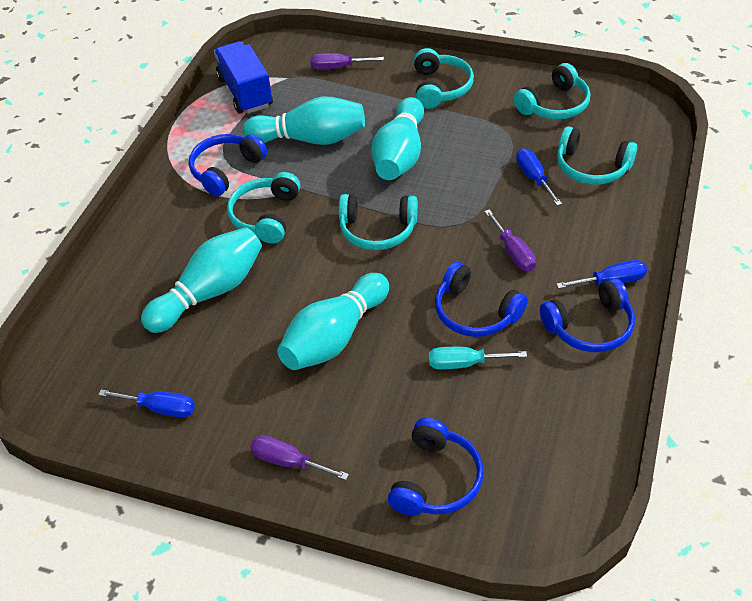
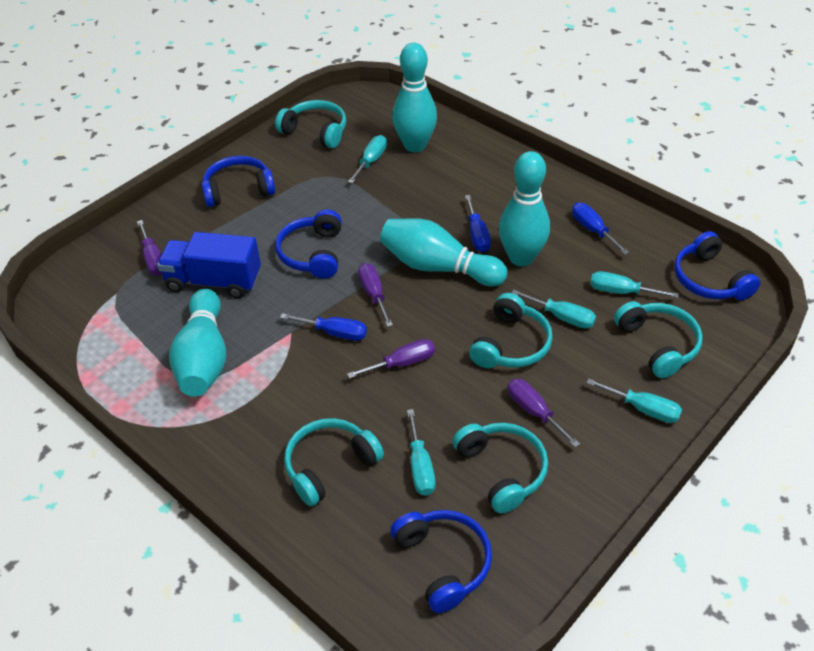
purple screwdriver: [250,435,349,480] [311,53,384,70] [484,209,536,271] = 3 -> [137,220,162,276] [347,339,435,379] [358,263,393,327] [508,379,580,448] = 4
turquoise screwdriver: [429,347,527,369] = 1 -> [348,135,387,184] [407,409,436,496] [512,290,596,329] [586,378,682,423] [590,271,679,298] = 5

